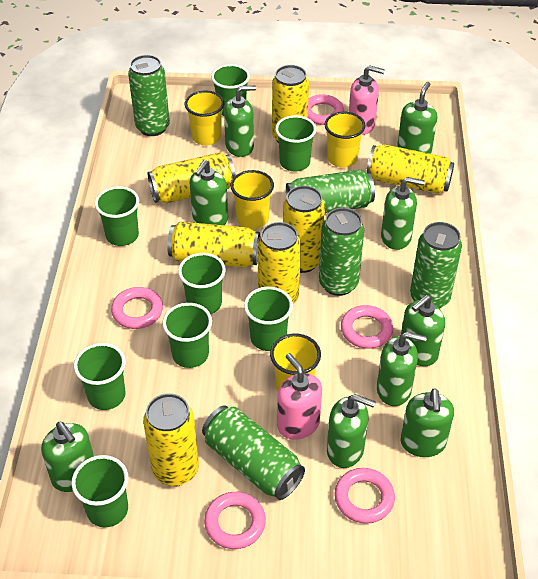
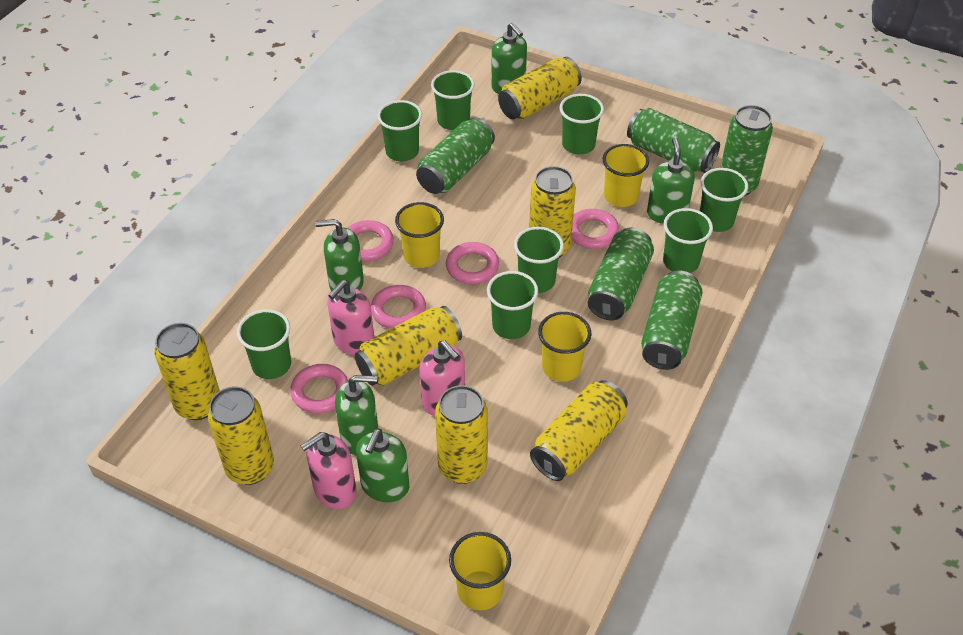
green soap dispenser: [41,422,94,492] [189,160,228,225] [224,85,256,157] [327,394,376,468] [377,332,427,406] [381,177,425,250] [397,82,437,154] [400,388,454,457] [401,295,445,366] = 9 -> [315,219,364,291] [335,375,378,455] [356,429,409,502] [491,23,527,94] [647,138,695,224] = 5
pink soap dispenser: [277,353,322,440] [349,65,385,135] = 2 -> [301,432,357,509] [327,280,374,355] [420,340,465,416] = 3

